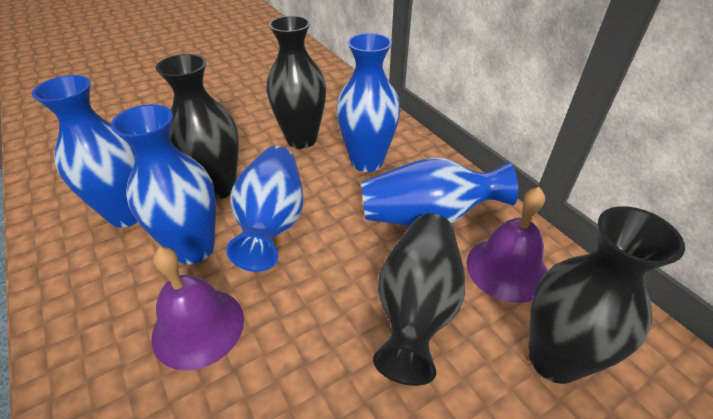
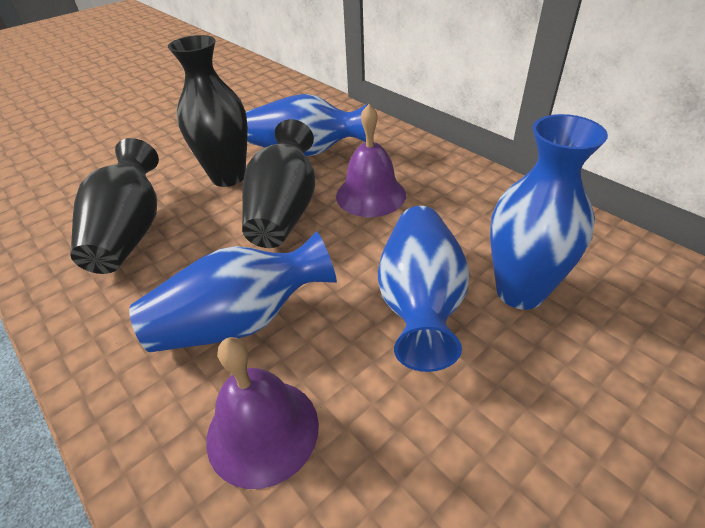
black vase: [156,54,239,200] [266,16,326,149] [373,213,465,386] [529,206,685,384] = 4 -> [70,138,159,274] [168,35,248,187] [242,119,315,248] = 3
blue vase: [32,75,138,228] [111,104,216,264] [226,146,303,272] [336,33,400,172] [361,157,518,226] = 5 -> [129,232,337,352] [246,94,368,157] [378,206,469,372] [490,114,608,310] = 4

